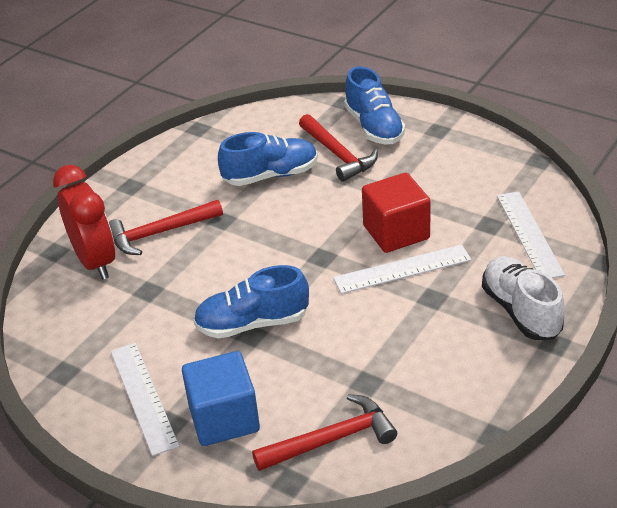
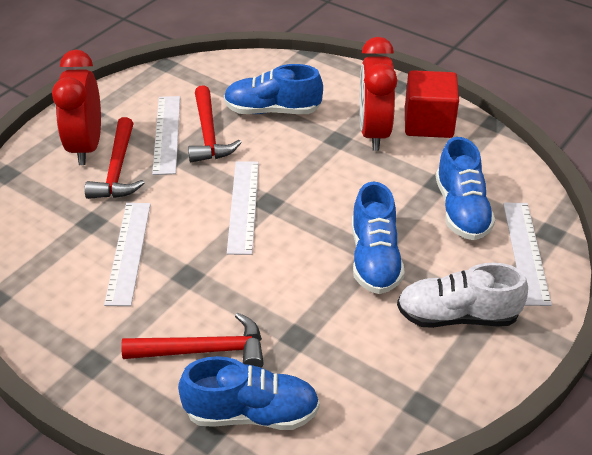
blue cube: [182,351,260,446] = 1 -> none = 0
blue shoe: [193,265,309,338] [218,132,318,186] [344,66,405,144] = 3 -> [178,356,320,430] [224,64,323,114] [352,182,405,294] [436,137,495,240] = 4
red clock: [53,165,115,280] = 1 -> [52,49,101,165] [359,37,397,151] = 2
white ruler: [111,343,179,456] [333,245,471,294] [497,191,565,278] = 3 -> [104,203,151,306] [152,96,180,175] [227,161,259,255] [503,203,552,306] = 4

